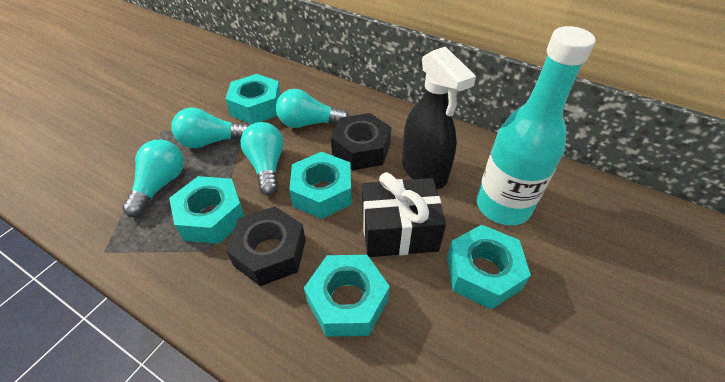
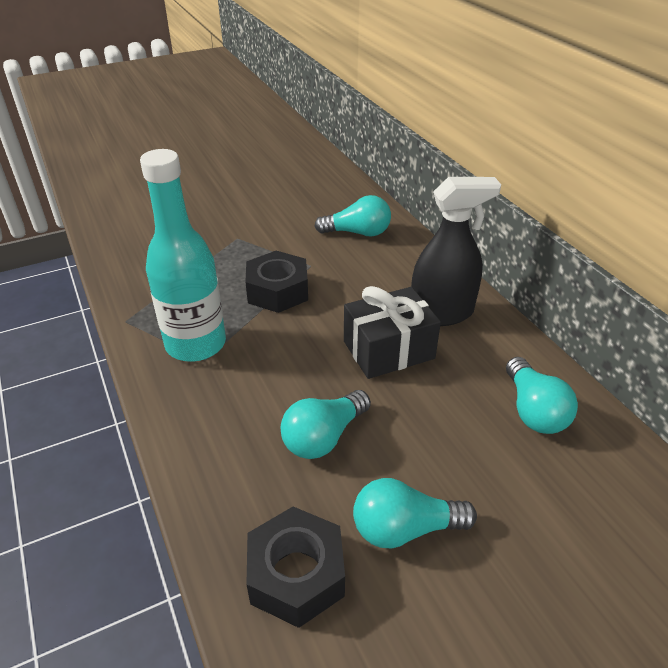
turquoise nut: [169,176,245,244] [226,74,281,124] [289,152,352,219] [304,255,390,337] [447,224,531,310] = 5 -> none = 0

